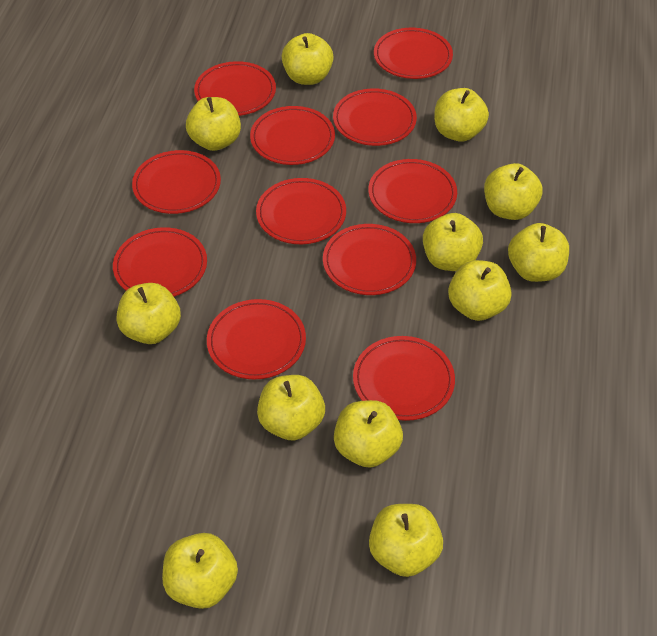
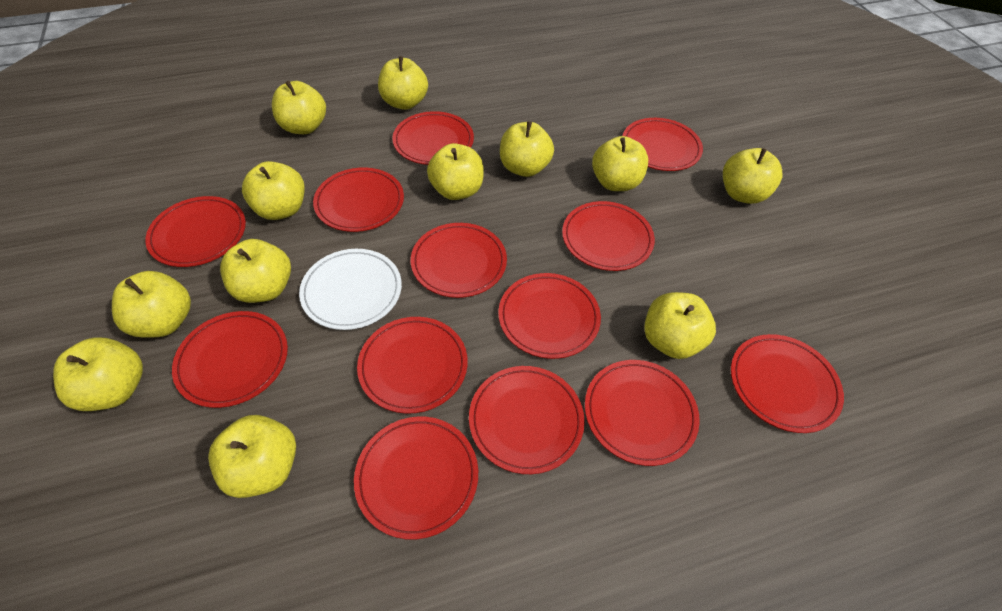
red plate: [113,227,207,296] [132,150,221,214] [194,61,276,116] [207,299,306,380] [250,106,335,165] [256,178,346,244] [323,224,416,295] [333,88,417,146] [353,336,455,421] [368,159,457,223] [374,28,453,79] = 11 -> [145,196,246,267] [172,311,288,408] [313,167,404,232] [354,416,478,540] [357,317,468,414] [392,111,474,165] [411,223,507,298] [469,366,585,474] [498,273,601,359] [562,201,655,271] [585,360,700,466] [623,118,703,171] [731,334,844,433] = 13
white plate: none = 0 -> [299,249,402,330] = 1

